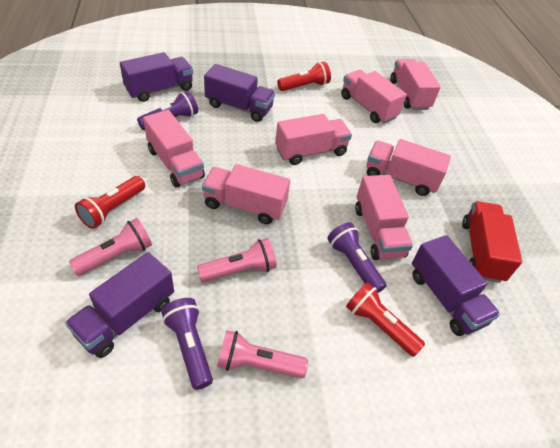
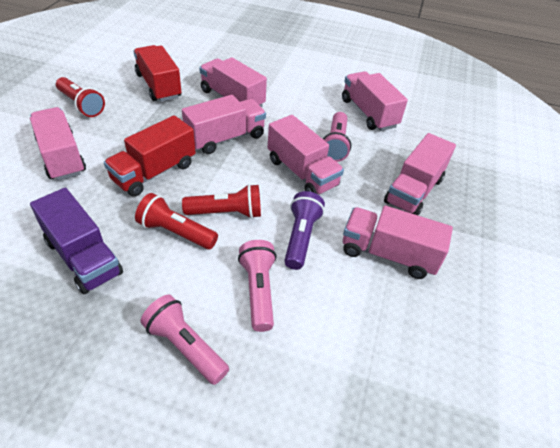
purple flashlight: [137,90,198,130] [161,298,213,390] [327,222,387,293] = 3 -> [284,191,325,270] = 1
purple truck: [65,252,174,358] [120,52,193,102] [204,64,275,122] [412,235,500,336] = 4 -> [30,188,123,295] = 1
red truck: [462,201,522,283] = 1 -> [104,115,196,197] [133,45,182,102] = 2

